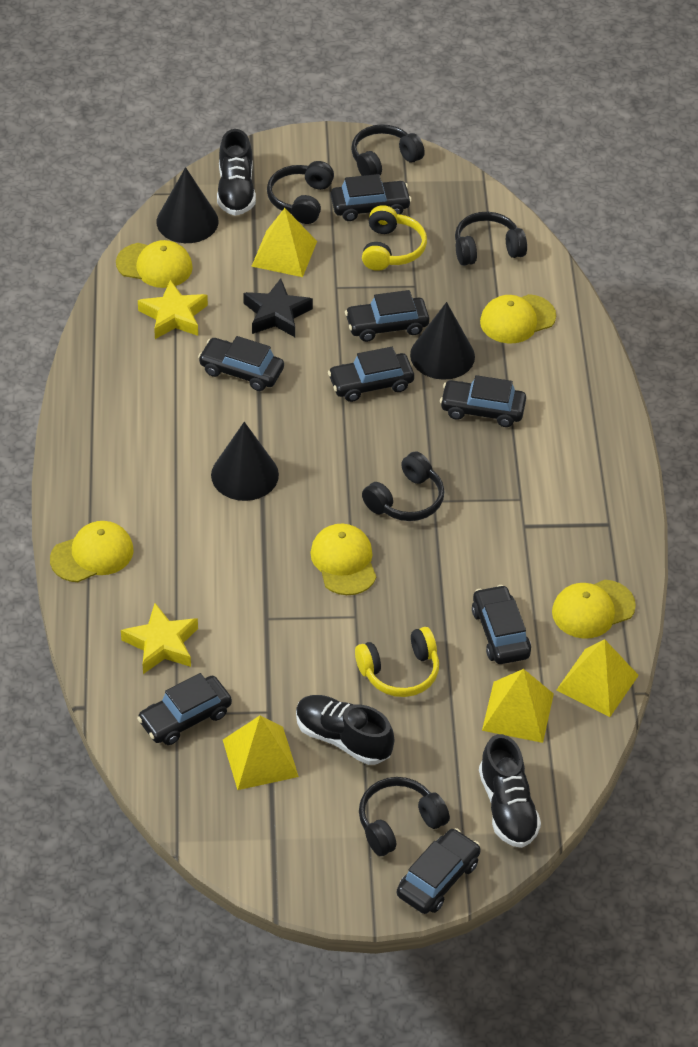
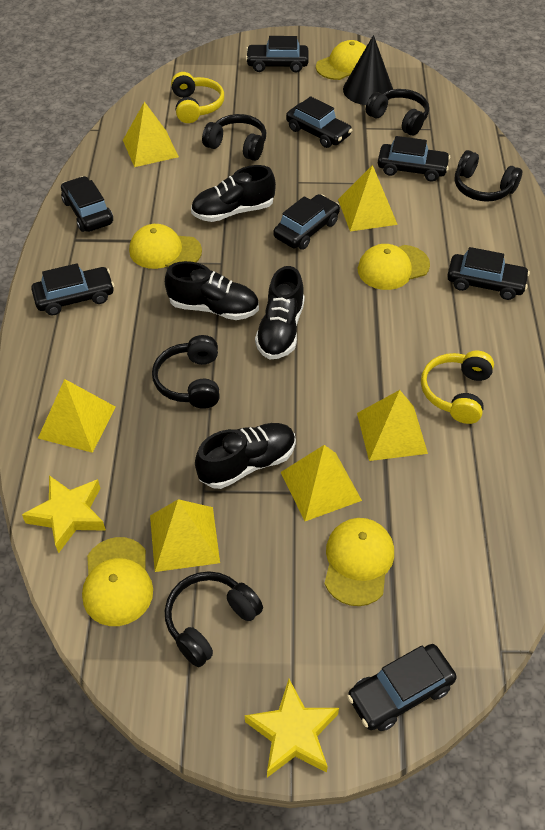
black cone: [156,167,219,243] [211,422,279,501] [410,302,475,380] = 3 -> [343,35,393,105] = 1
black shoe: [217,129,256,216] [296,695,394,765] [479,734,541,848] = 3 -> [165,261,259,320] [191,165,276,222] [195,423,296,489] [255,266,305,359] = 4
black star: [243,278,313,337] = 1 -> none = 0
yellow pyramid: [223,715,299,790] [251,208,317,277] [482,669,554,743] [557,639,639,717] = 4 -> [38,379,116,453] [123,102,179,167] [150,499,220,572] [280,445,362,521] [338,165,398,231] [357,390,428,461] = 6

